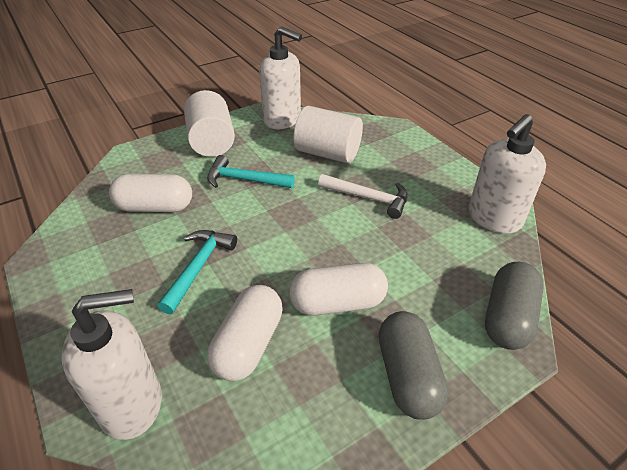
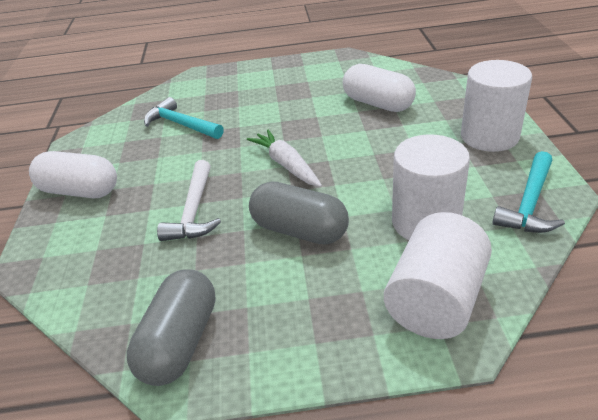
white capsule: [109,174,192,212] [207,285,283,381] [289,263,388,316] = 3 -> [29,151,117,198] [343,64,416,112] = 2
white carrot: none = 0 -> [247,129,322,187] = 1
white cylinder: [184,90,235,157] [293,106,363,163] = 2 -> [384,212,492,339] [392,134,470,240] [461,60,532,152] = 3
white soap dispenser: [61,289,162,440] [259,26,302,129] [469,114,546,234] = 3 -> none = 0

